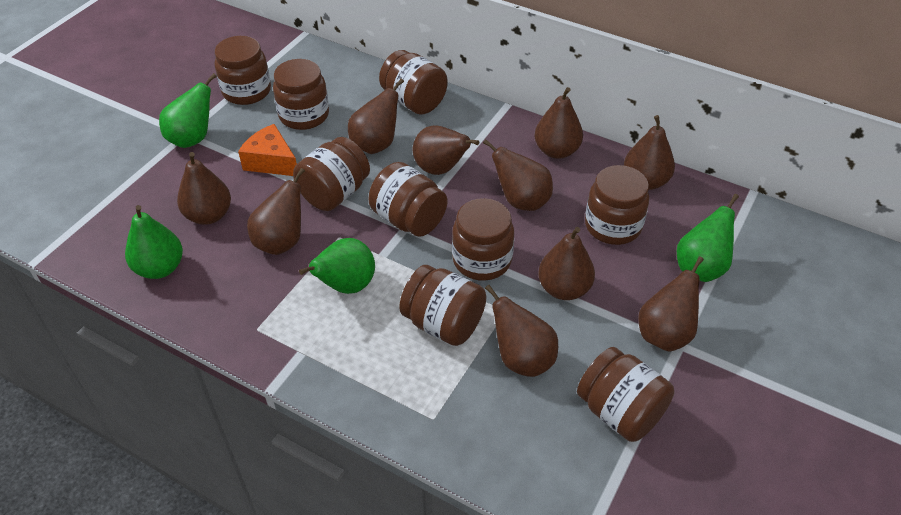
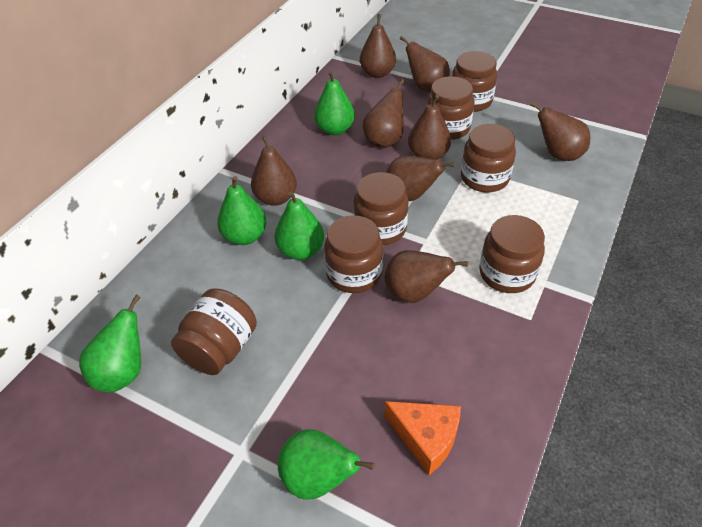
brown jar: [215,36,271,105] [273,59,329,130] [293,137,370,211] [369,162,447,237] [379,50,447,115] [399,265,486,346] [452,198,514,281] [577,347,675,442] [585,165,649,245] = 9 -> [171,289,257,375] [324,215,383,293] [353,172,409,245] [427,76,474,140] [452,51,497,112] [461,124,516,192] [479,215,545,293] = 7
brown pear: [177,152,231,225] [247,168,305,255] [348,78,404,154] [413,125,479,175] [483,139,553,211] [485,285,558,377] [534,87,583,159] [538,227,595,300] [624,115,675,190] [638,256,704,352] = 10 -> [251,135,297,206] [360,14,396,78] [363,79,405,148] [385,250,468,303] [386,156,455,201] [400,36,450,92] [408,95,451,159] [530,102,590,161] = 8
green pear: [125,205,183,279] [159,73,217,148] [299,238,375,294] [677,194,739,282] = 4 -> [79,295,141,392] [217,176,266,245] [274,191,324,260] [278,429,375,500] [314,70,355,135] = 5

